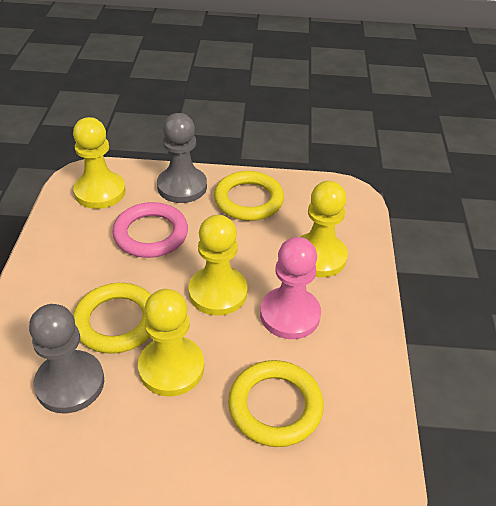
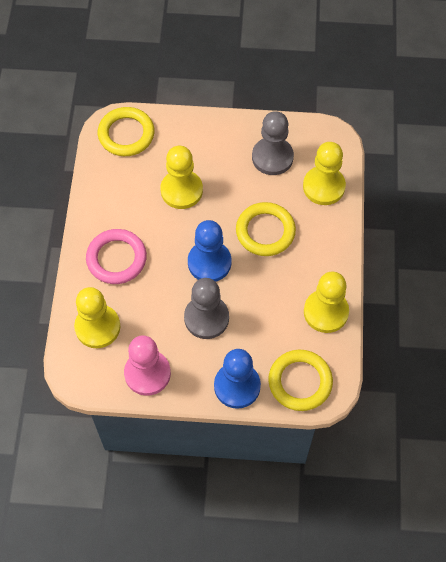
blue pawn: none = 0 -> [188,220,231,282] [214,349,261,409] = 2

